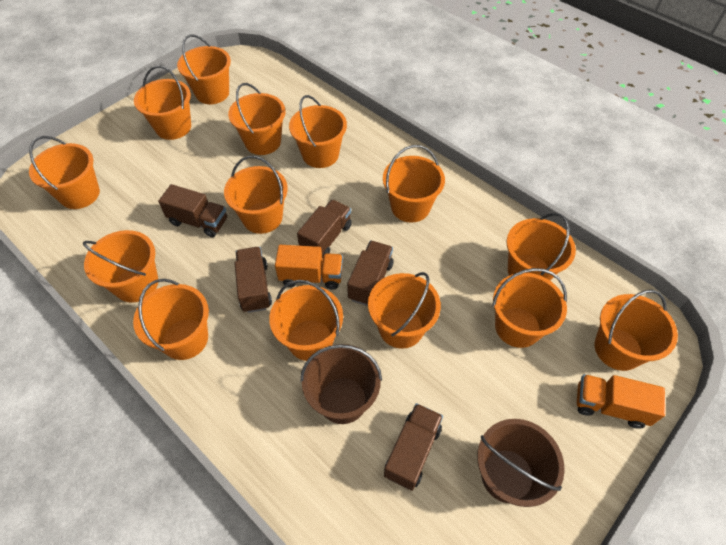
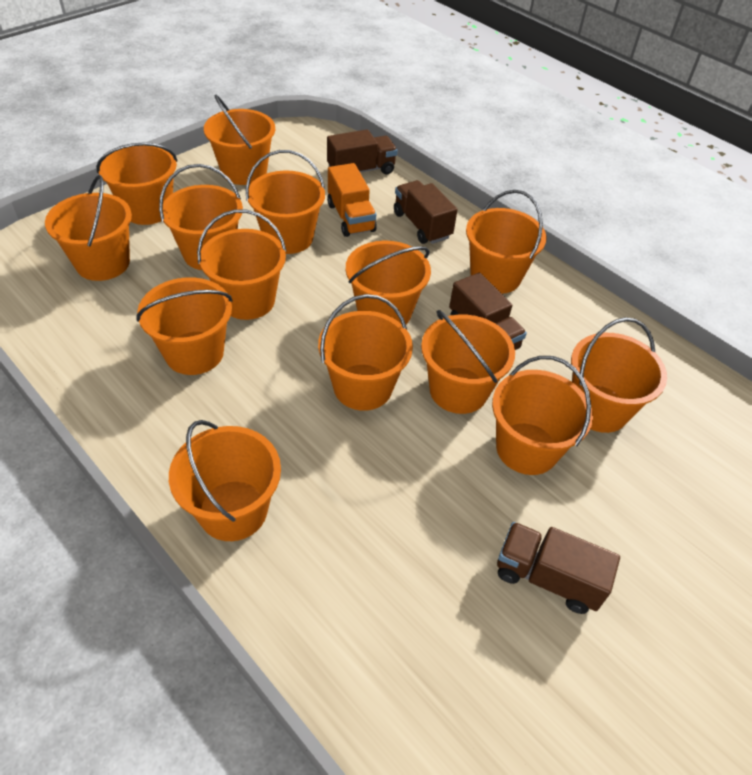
brown bucket: [300,344,382,424] [477,419,565,507] = 2 -> none = 0
brown truck: [158,184,227,237] [235,247,272,313] [297,200,352,258] [347,240,393,306] [384,403,443,491] = 5 -> [327,129,397,174] [394,180,457,244] [449,273,527,350] [497,522,620,614] = 4
orange truck: [275,245,343,290] [577,374,665,429] = 2 -> [327,163,377,237] = 1

